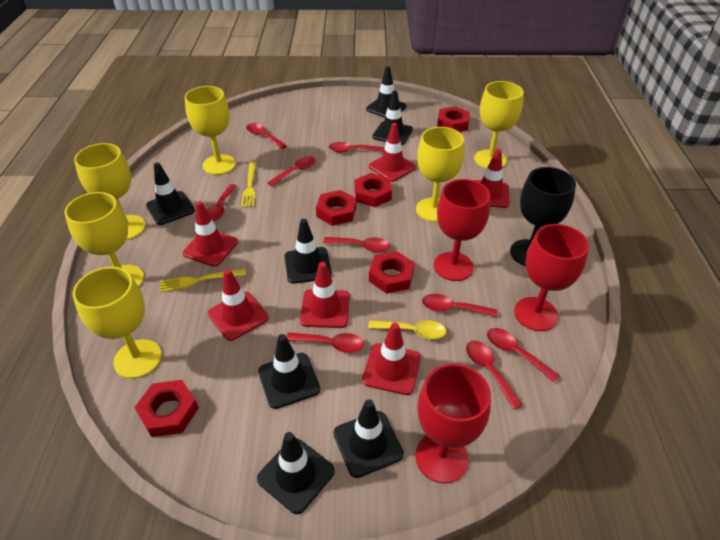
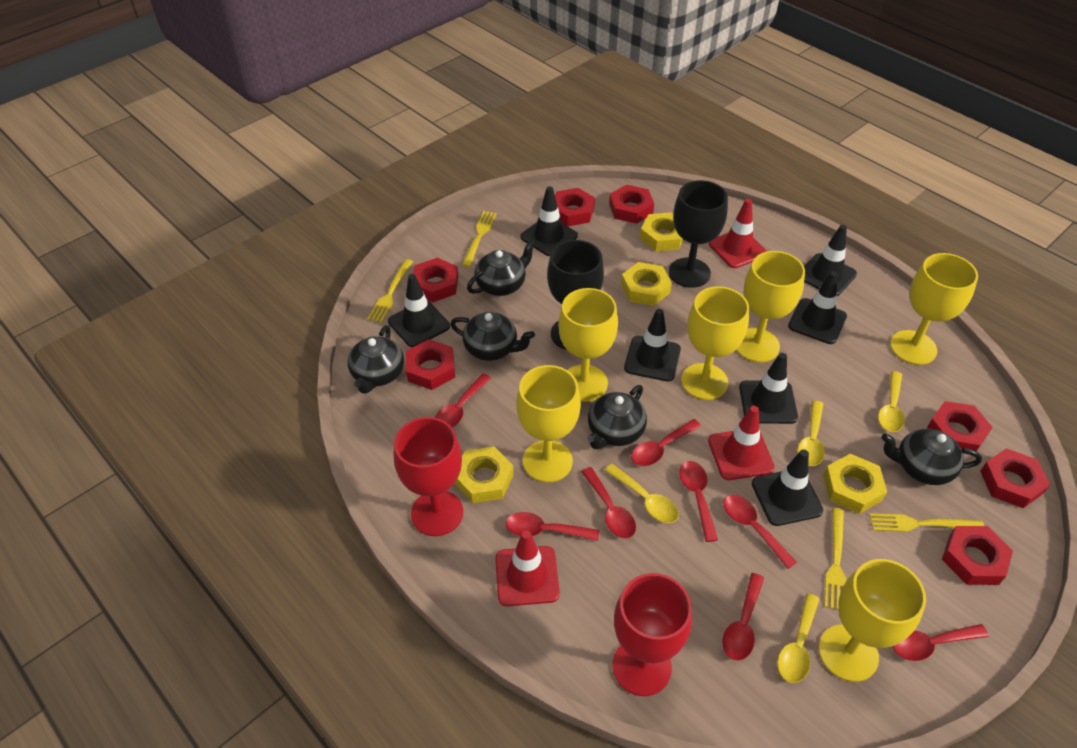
black goblet: [510,167,576,266] = 1 -> [547,240,604,350] [669,180,728,288] = 2
black teapot: none = 0 -> [348,325,404,394] [450,312,535,361] [467,239,536,296] [587,385,647,449] [881,429,982,485] = 5
red goblet: [415,363,491,483] [434,179,490,281] [514,224,589,331] = 3 -> [394,417,463,536] [612,573,692,696] = 2
red nut: [134,380,199,437] [316,190,357,226] [354,173,392,207] [369,251,415,294] [437,106,470,132] = 5 -> [406,339,455,390] [413,258,458,302] [555,188,595,226] [609,185,654,224] [927,401,993,451] [942,526,1013,585] [980,448,1050,508] = 7
red spoon: [206,184,237,221] [246,123,287,149] [267,156,316,186] [286,332,364,353] [323,237,390,252] [329,142,384,153] [422,294,497,317] [466,341,523,409] [487,328,560,382] = 9 -> [435,374,491,428] [506,512,599,541] [581,467,636,539] [631,419,701,466] [679,461,718,542] [722,573,764,661] [723,495,797,569] [893,624,989,661] = 8
red traffic cone: [183,201,238,267] [208,269,268,341] [300,262,350,328] [362,323,421,395] [369,123,416,182] [474,149,510,208] = 6 -> [495,530,560,606] [708,406,775,480] [709,199,767,268] = 3
yellow fork: [160,269,246,292] [241,162,256,208] = 2 -> [367,259,413,323] [462,211,497,267] [825,508,846,610] [869,513,984,532] = 4
yellow nut: none = 0 -> [454,446,514,503] [621,262,672,306] [640,212,684,251] [823,454,887,514] = 4
yellow spoon: [368,320,446,339] = 1 -> [605,464,679,523] [777,593,820,683] [798,401,825,466] [878,371,905,432] = 4

